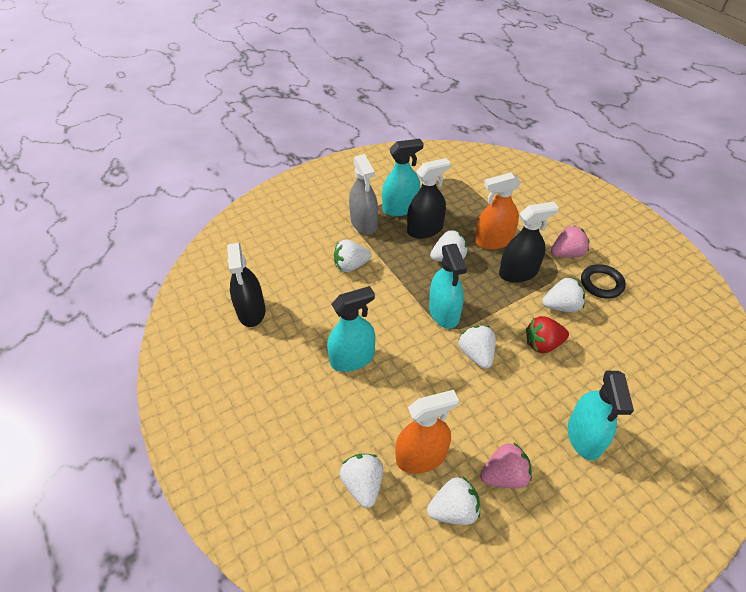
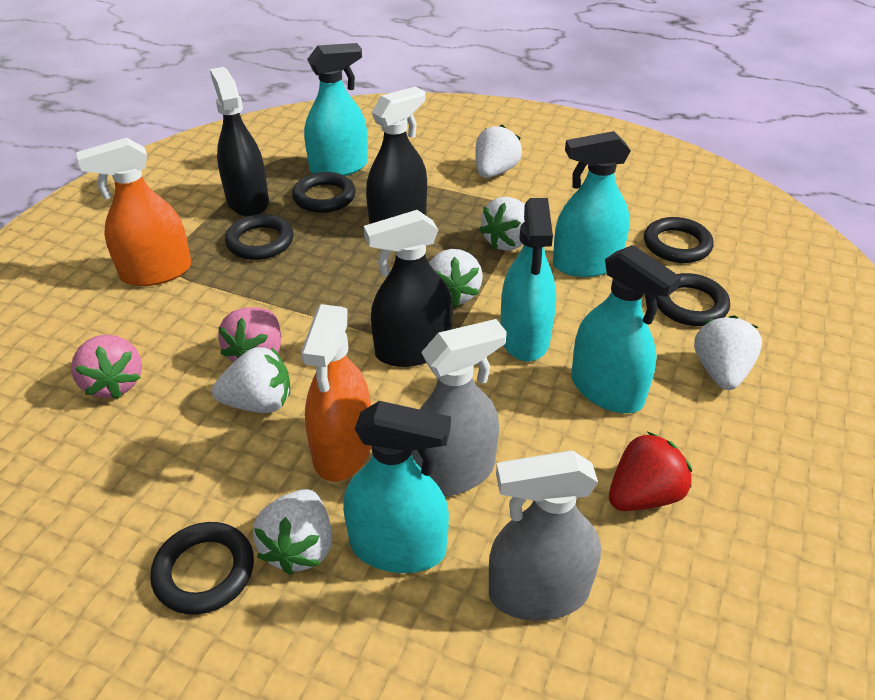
black ring: [581,264,626,299] = 1 -> [150,522,254,615] [225,214,293,260] [292,172,356,213] [644,217,714,263] [656,273,730,326] = 5
grey spray bottle: [349,154,378,235] = 1 -> [412,319,507,496] [489,451,601,621] = 2
turquoise spray bottle: [327,286,375,372] [382,139,424,216] [429,244,467,329] [568,371,634,461] = 4 -> [304,43,368,176] [343,401,451,573] [500,198,556,361] [553,131,631,277] [571,245,681,413] = 5

